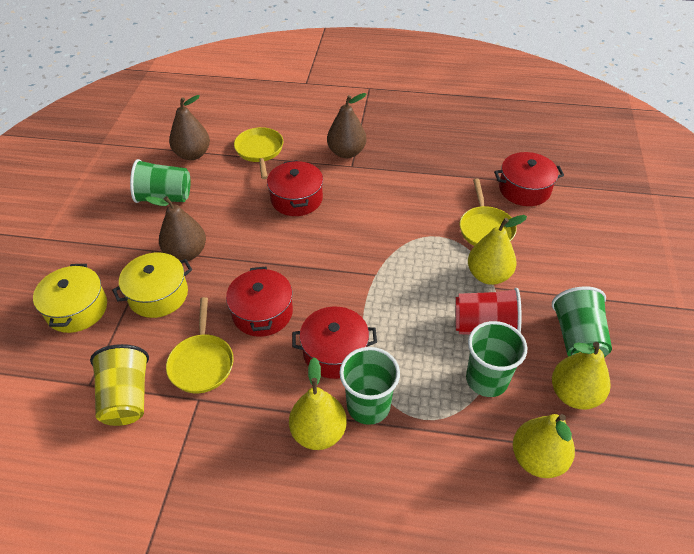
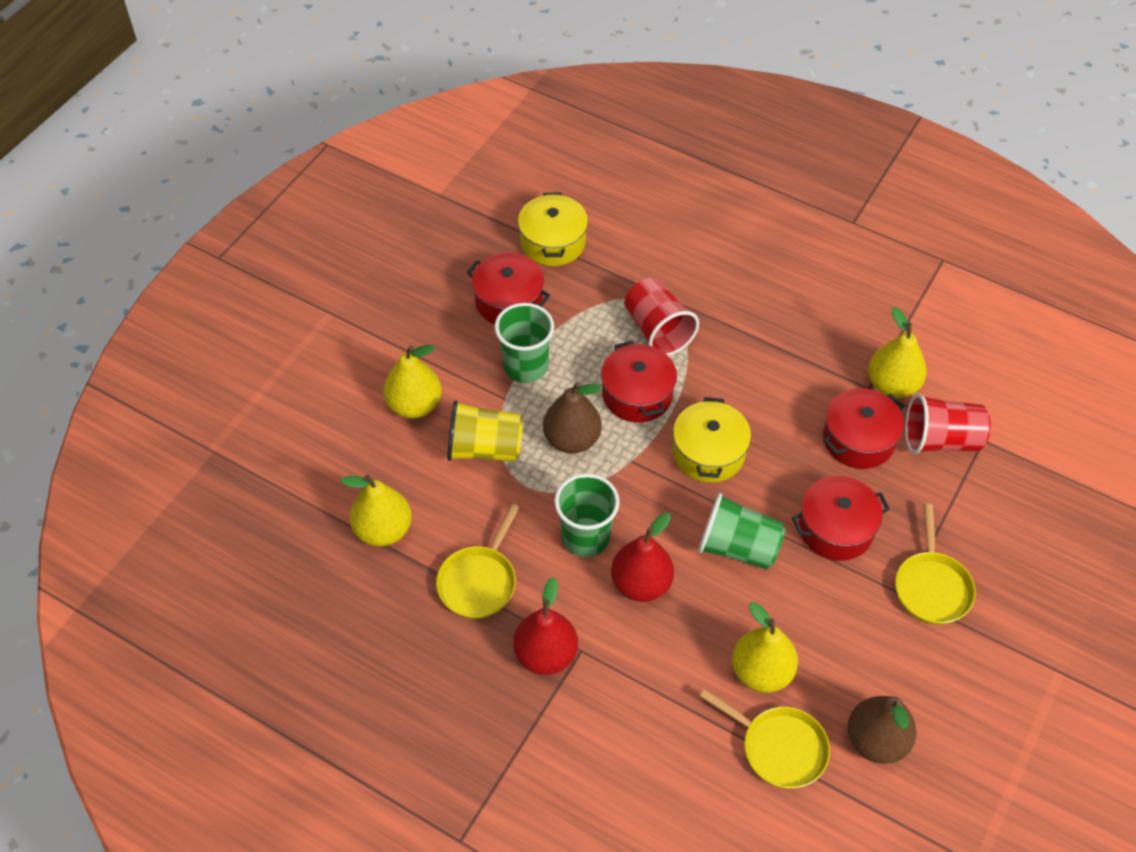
brown pear: [145,196,206,261] [169,95,210,160] [327,93,366,158] = 3 -> [543,382,602,453] [847,696,916,764] = 2
green cup: [130,159,190,203] [340,347,400,425] [466,321,527,397] [552,286,612,357] = 4 -> [495,303,554,383] [554,473,620,557] [698,493,786,569] = 3
red cup: [455,288,522,335] = 1 -> [624,278,699,356] [905,394,991,454] = 2
red pear: none = 0 -> [513,577,578,675] [611,513,674,602] = 2

